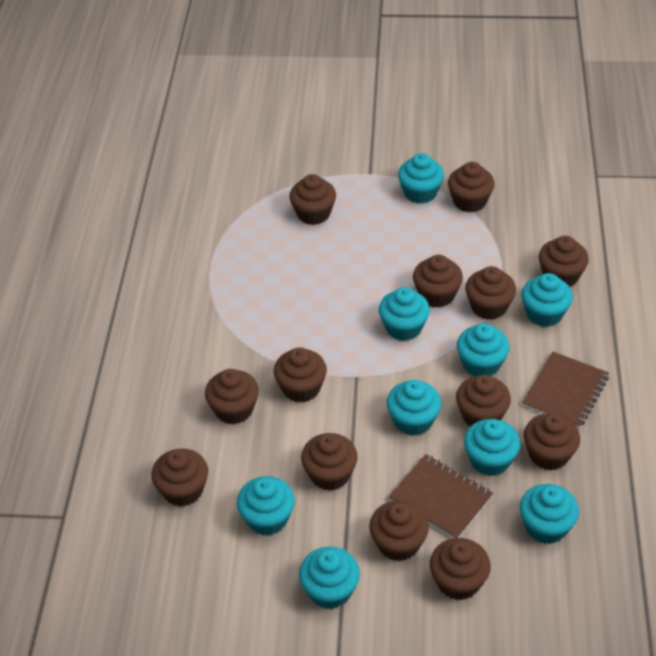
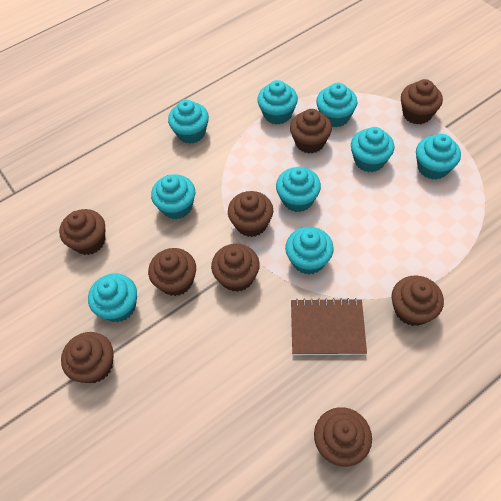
brown cupcake: [151,449,208,506] [205,369,259,424] [274,347,327,403] [289,174,336,225] [301,433,358,491] [369,501,429,561] [413,255,463,308] [430,538,491,600] [448,162,495,213] [456,375,511,426] [465,266,516,320] [524,413,580,471] [539,236,589,287] = 13 -> [59,209,105,255] [61,332,114,383] [148,248,196,296] [211,244,260,292] [228,191,273,237] [290,109,332,154] [314,407,372,467] [391,275,444,326] [401,79,443,124] = 9
brown notebook: [389,454,493,538] [522,351,609,428] = 2 -> [291,298,367,355] = 1

